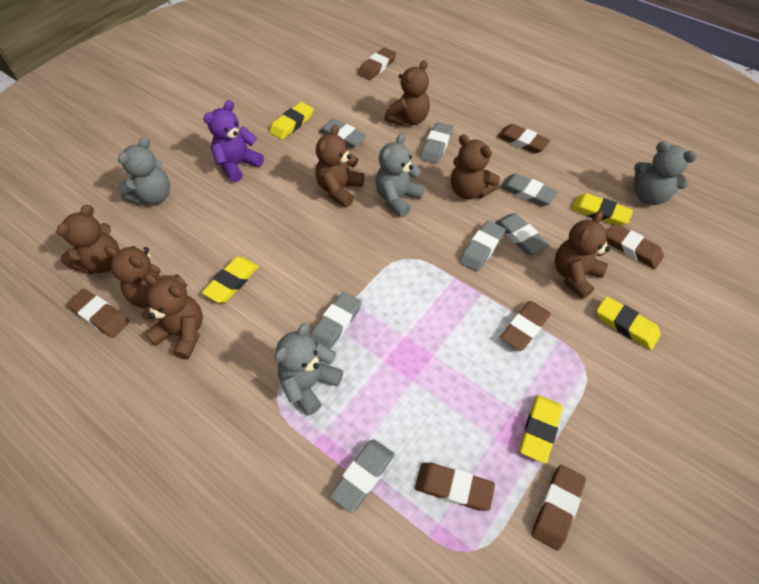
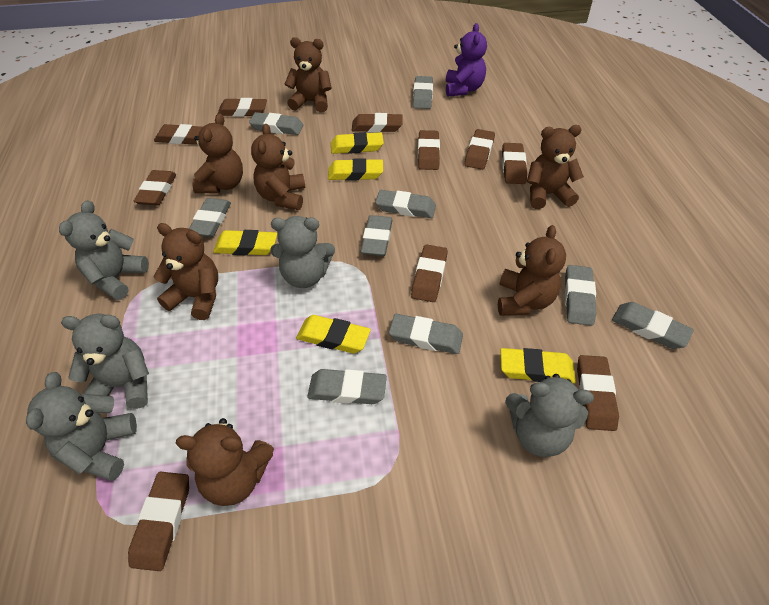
brown eraser: [66,289,130,338] [358,48,396,80] [415,463,495,511] [497,124,551,154] [500,301,551,351] [531,465,586,551] [606,223,664,269] = 7 -> [128,472,189,571] [134,170,176,205] [154,124,203,145] [218,98,267,117] [352,113,403,132] [411,244,448,302] [418,130,440,170] [464,129,495,170] [502,143,527,184] [577,355,619,431] = 10
grey eraser: [310,292,362,349] [319,119,367,149] [330,439,395,513] [420,122,453,164] [459,220,506,272] [495,213,549,255] [500,173,558,207] = 7 -> [189,198,231,237] [249,112,304,135] [307,369,387,404] [361,215,393,256] [375,190,436,218] [389,314,463,354] [413,76,433,109] [565,265,597,326] [612,302,694,349] = 9
grey teddy bear: [118,137,170,206] [275,323,343,416] [375,133,425,217] [634,141,697,205] = 4 -> [26,372,137,481] [59,200,149,300] [61,314,149,409] [270,216,335,288] [505,374,594,457] = 5

